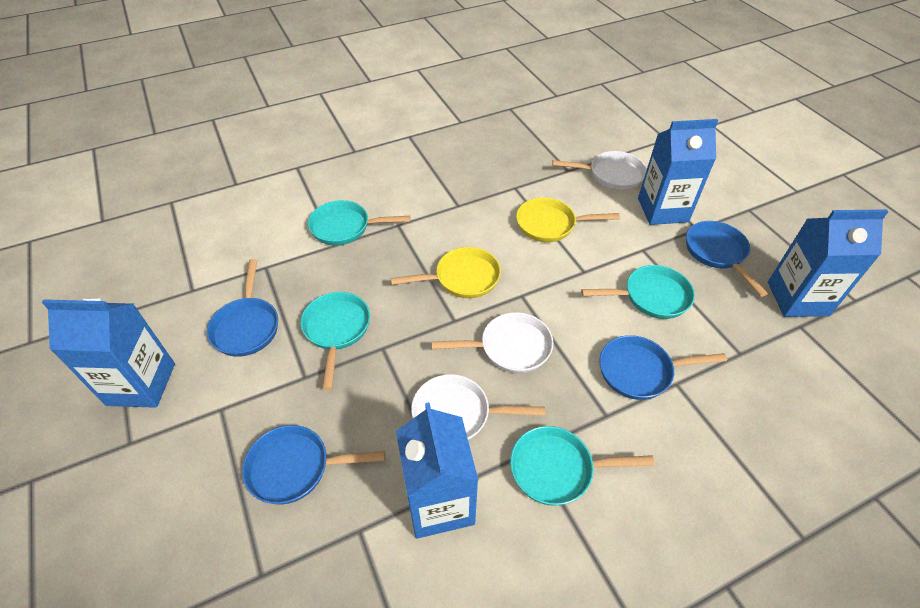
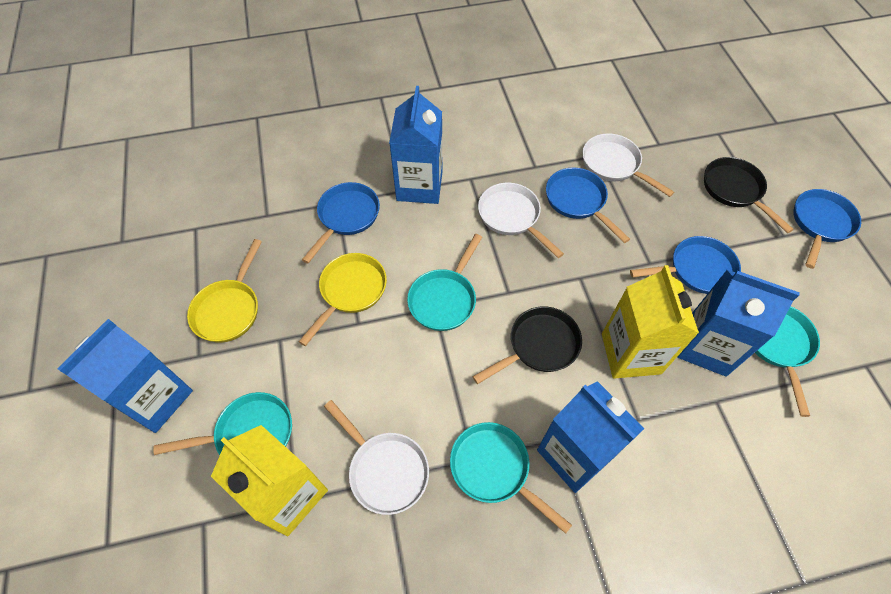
black pan: none = 0 -> [473,306,582,384] [704,157,794,233] = 2
yellow carton: none = 0 -> [211,425,328,536] [602,265,699,379] = 2

